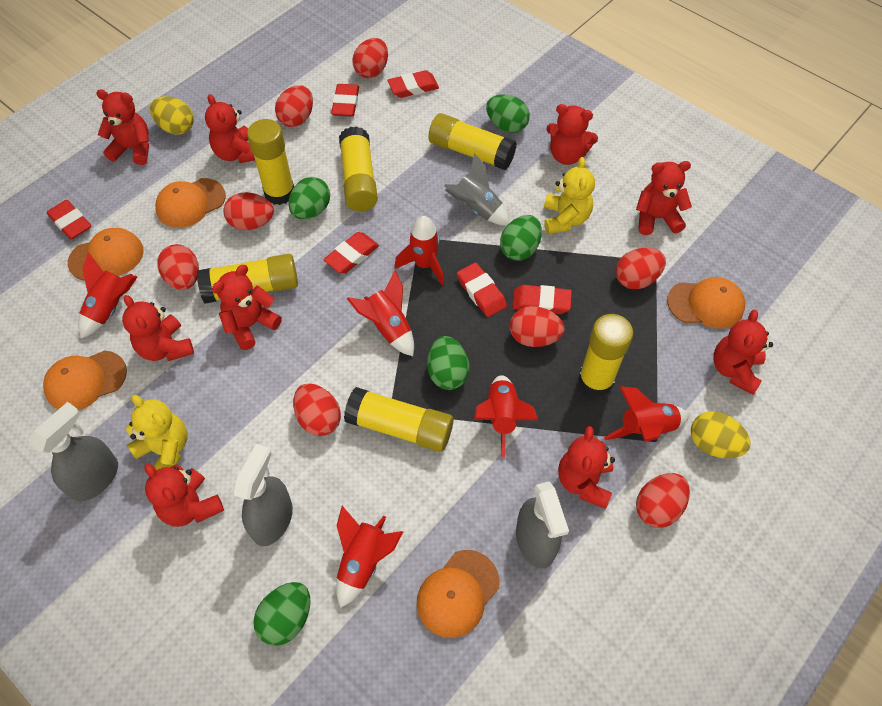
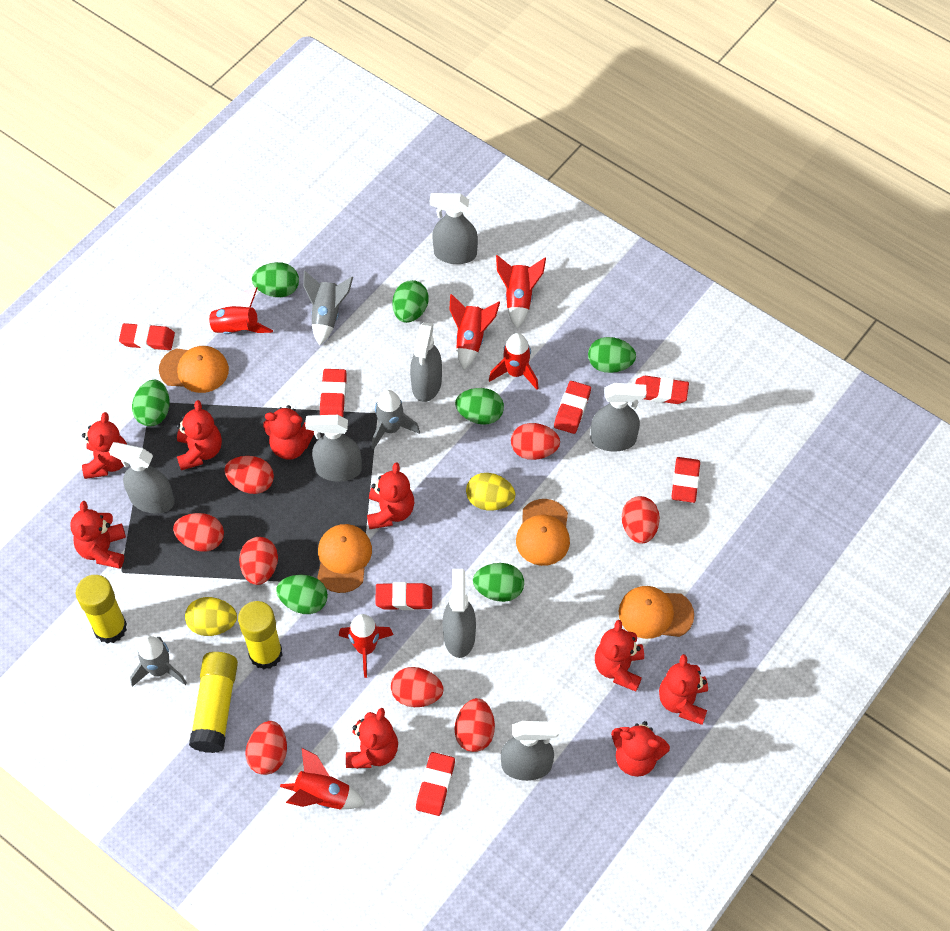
green egg: [253,582,311,646] [288,177,330,219] [427,336,469,390] [486,94,530,133] [500,215,542,261] = 5 -> [132,380,170,426] [252,262,299,297] [276,575,328,614] [392,280,429,323] [455,388,504,425] [473,563,524,602] [588,337,636,373] = 7
grey rocket: [444,153,510,225] = 1 -> [130,636,187,687] [303,270,353,346] [372,390,420,450] = 3
grey spray bottle: [30,402,118,502] [234,444,293,546] [516,481,569,568] = 3 -> [109,442,175,514] [305,415,362,482] [410,322,442,402] [430,193,478,264] [442,569,476,658] [501,721,559,781] [591,383,647,452] = 7
orange cap: [43,350,127,410] [68,228,144,281] [155,178,226,228] [417,550,500,638] [667,277,745,329] = 5 -> [159,346,229,393] [317,524,372,593] [516,499,570,566] [619,586,694,639] = 4
red eraser: [47,200,91,239] [323,232,379,274] [331,84,359,117] [388,70,439,98] [457,262,507,317] [512,285,572,314] = 6 -> [119,323,175,350] [320,369,347,417] [375,582,432,610] [416,752,455,816] [554,381,591,434] [635,376,689,404] [672,457,700,503] = 7
yellow glue stick: [197,254,298,304] [247,119,294,205] [339,126,378,211] [344,387,453,452] [428,113,517,170] [578,314,633,397] = 6 -> [76,575,127,644] [189,652,238,753] [238,601,282,669] = 3
yellow teddy bear: [126,395,187,470] [544,157,595,234] = 2 -> none = 0

